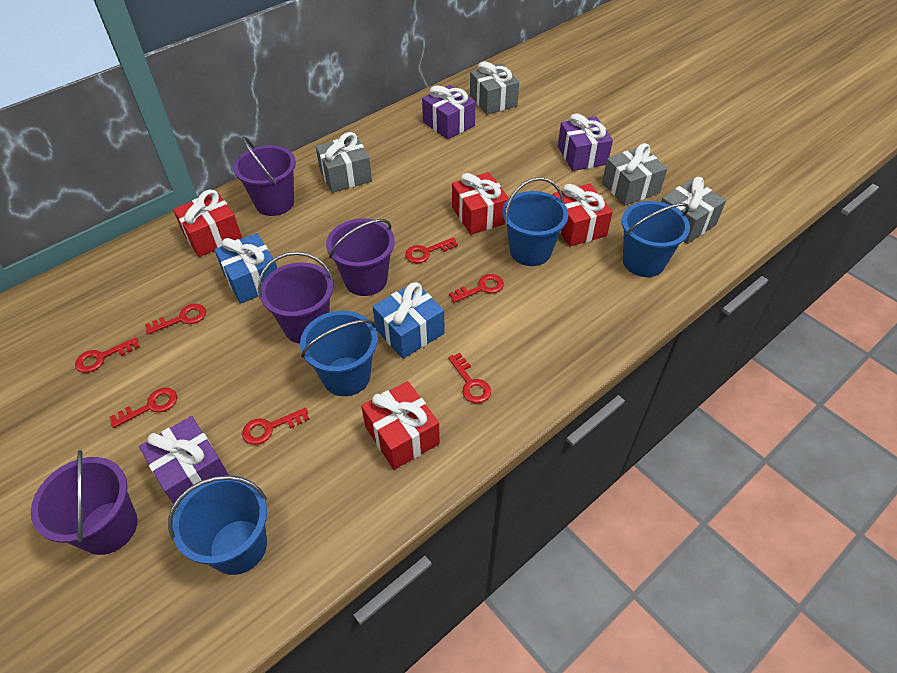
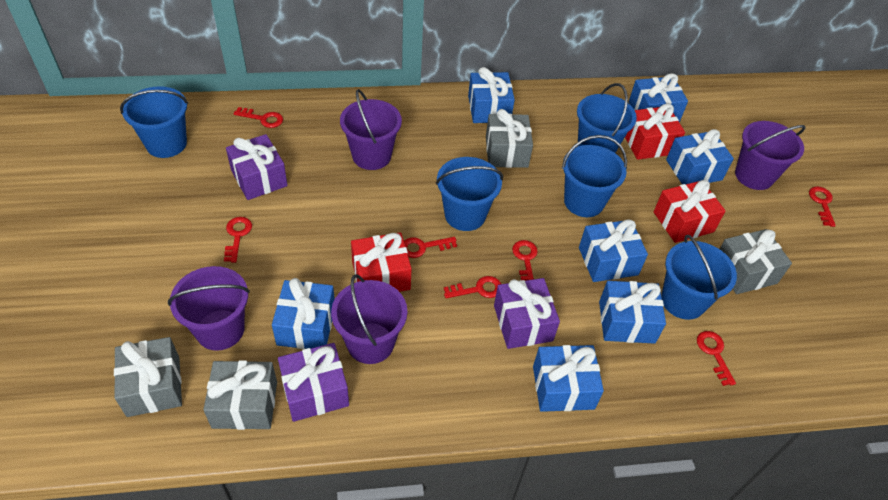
blue bucket: [168,475,267,575] [300,311,378,396] [502,177,568,266] [622,201,690,277] = 4 -> [120,86,188,158] [436,157,503,231] [562,135,627,217] [577,83,637,153] [661,235,737,320] = 5
blue gift: [214,233,277,304] [373,282,445,359] = 2 -> [272,278,335,349] [468,67,515,123] [533,345,604,412] [579,219,648,282] [599,281,666,344] [629,73,688,123] [666,129,734,184] = 7
red gift: [173,189,242,257] [361,381,440,470] [452,172,509,235] [553,183,613,247] = 4 -> [351,232,412,292] [625,104,685,160] [654,180,726,243] = 3

